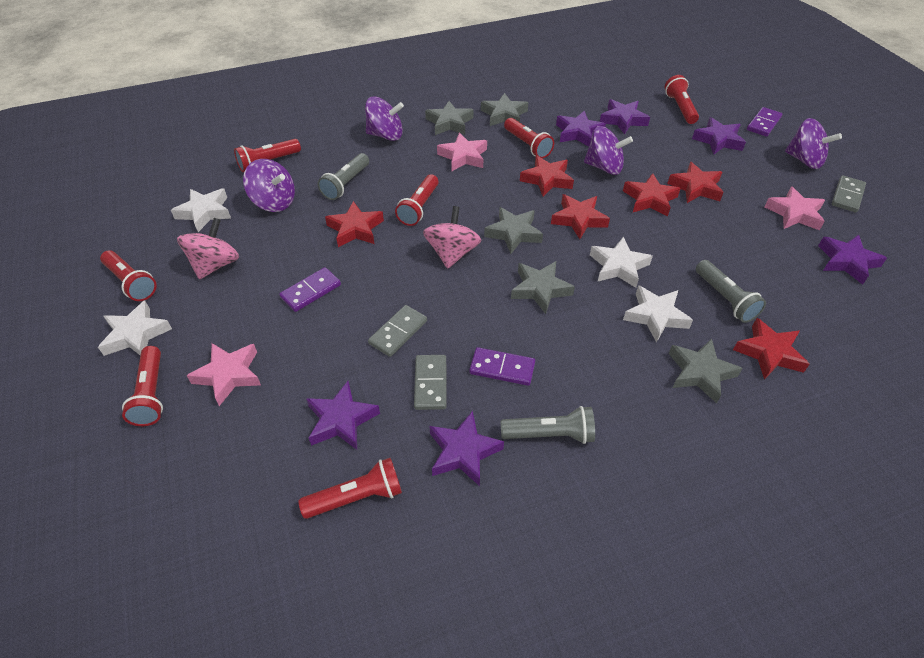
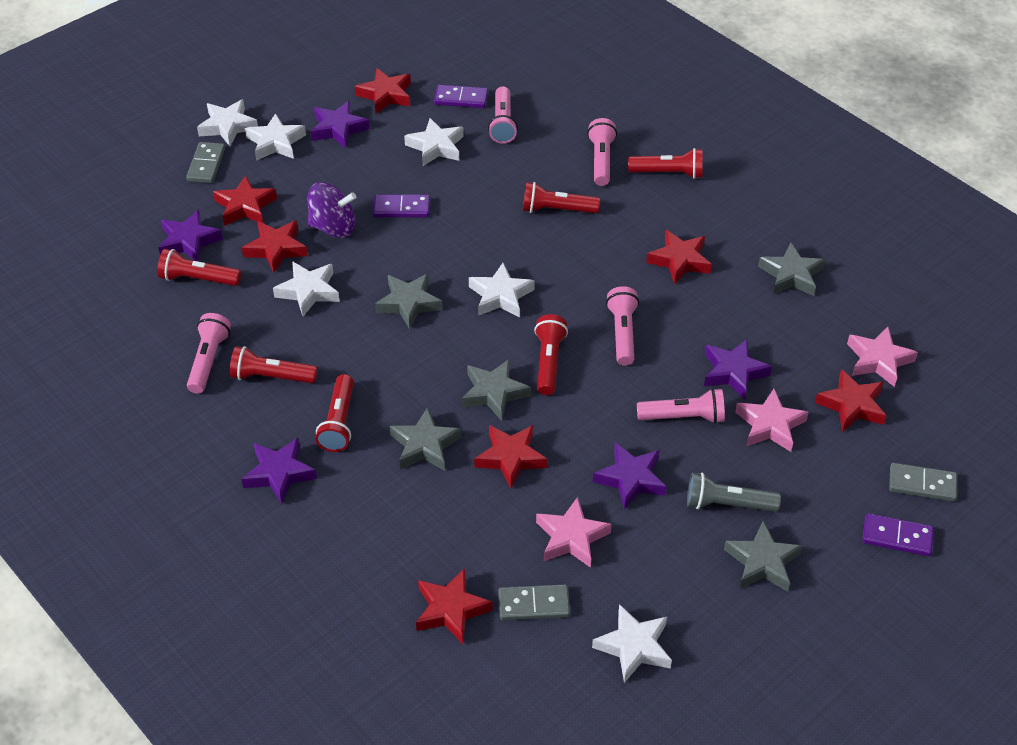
grey flashlight: [318,153,369,200] [500,406,595,444] [696,260,766,323] = 3 -> [687,473,781,512] = 1
pink flashlight: none = 0 -> [187,313,231,394] [488,86,518,144] [587,118,617,186] [606,286,639,366] [637,388,725,424] = 5
pink spinning top: [177,218,239,279] [423,206,481,269] = 2 -> none = 0
purple spinning top: [243,159,295,212] [365,96,404,141] [584,126,633,175] [785,118,842,169] = 4 -> [308,182,356,238] = 1
purple star: [306,381,380,450] [429,411,504,486] [556,111,606,147] [600,99,650,134] [692,117,746,154] [818,235,887,285] = 6 -> [158,210,223,261] [241,438,317,504] [310,101,370,149] [593,442,667,510] [704,339,772,400] = 5
red flashlight: [100,250,157,301] [122,346,163,426] [234,139,301,172] [298,458,402,519] [395,174,439,226] [504,118,554,158] [665,75,699,124] = 7 -> [158,249,241,286] [230,346,318,383] [316,374,354,452] [523,182,600,213] [534,314,568,395] [628,148,703,179] = 6
red star: [325,201,384,247] [520,155,574,197] [551,194,610,239] [623,173,681,217] [667,162,724,203] [733,318,810,380] = 6 -> [213,175,277,226] [242,221,308,273] [355,68,411,114] [416,568,493,644] [474,425,548,489] [646,230,712,285] [815,369,887,432] = 7
white star: [98,300,172,356] [171,188,231,232] [590,237,653,288] [623,285,693,343] = 4 -> [197,99,258,146] [245,113,306,161] [273,261,340,316] [404,118,464,166] [469,263,535,318] [592,604,672,683] = 6

